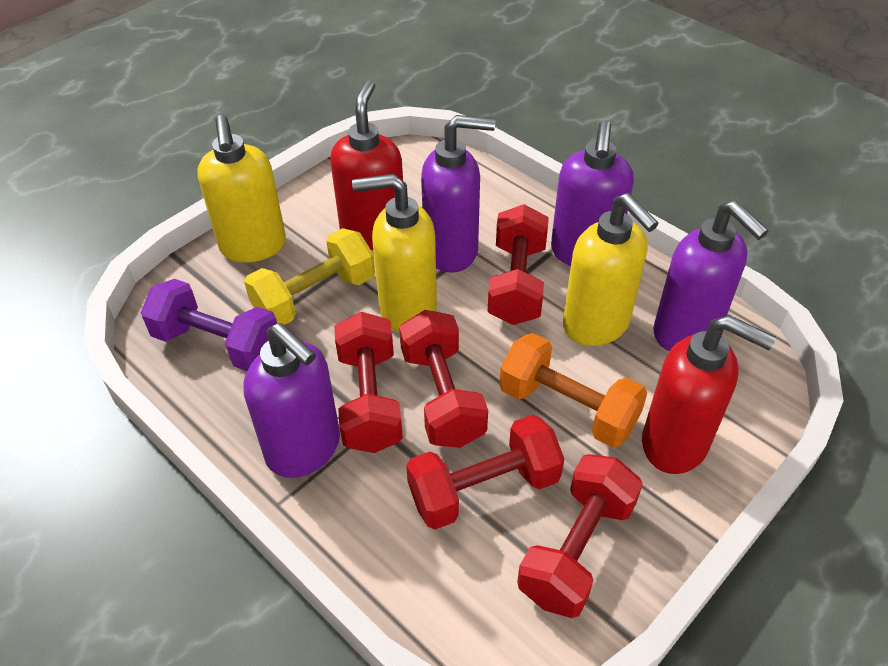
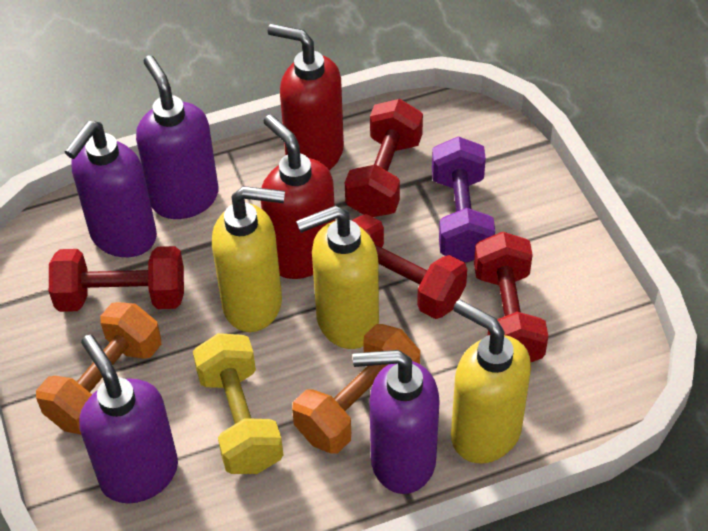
orange dumbbell: [500,333,647,448] = 1 -> [36,302,161,435] [292,324,420,454] = 2
red dumbbell: [334,312,403,453] [399,310,488,448] [406,415,564,530] [488,204,549,325] [517,454,643,618] = 5 -> [49,246,184,312] [345,99,423,217] [351,214,467,319] [474,232,548,362] = 4

